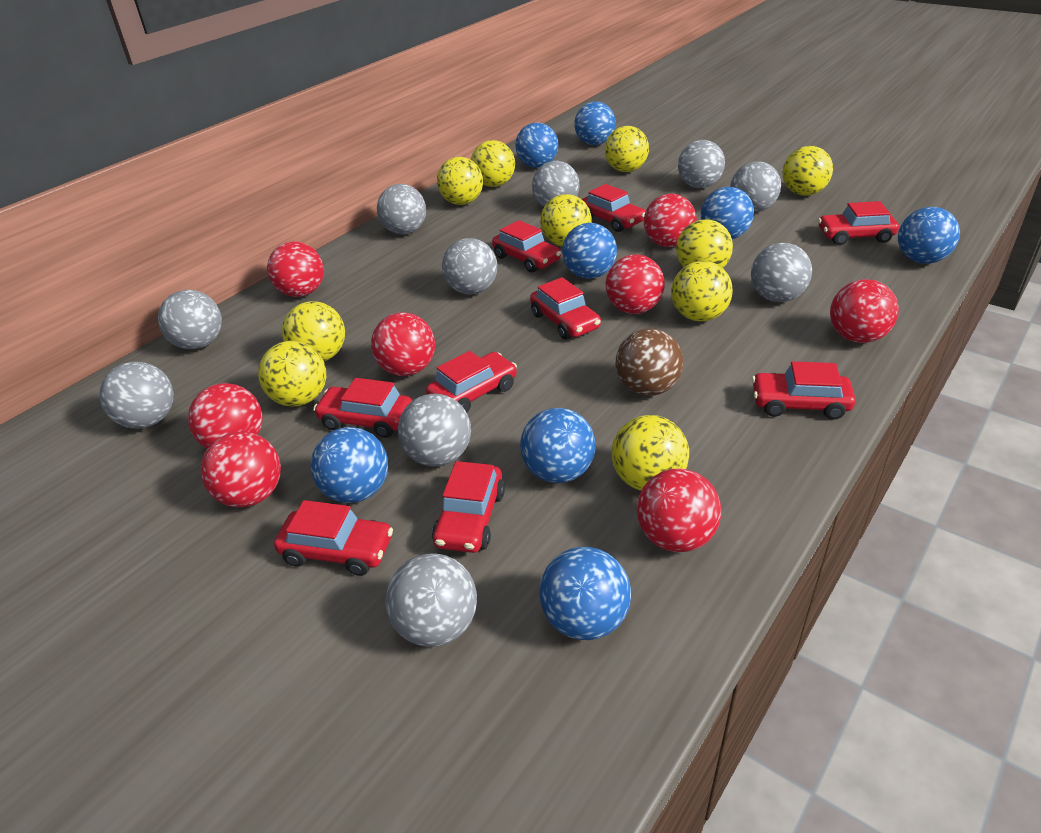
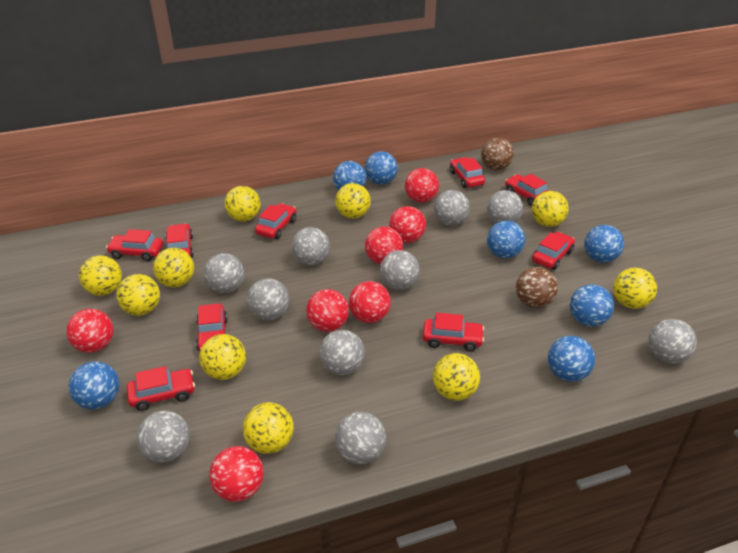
blue ball: [310,427,388,503] [515,123,558,168] [520,408,596,483] [540,547,631,640] [562,223,617,279] [574,101,616,145] [701,187,754,239] [898,207,960,264] = 8 -> [69,361,119,409] [333,161,366,191] [365,151,398,185] [487,221,525,259] [548,336,595,382] [570,284,614,327] [584,225,624,263] = 7
brown ball: [615,329,683,396] = 1 -> [481,138,514,170] [516,267,558,308] = 2
red ball: [188,383,263,449] [201,432,281,507] [267,242,324,297] [371,312,435,376] [606,254,665,314] [637,468,721,552] [644,194,696,247] [830,279,899,343] = 8 -> [66,309,113,353] [209,446,264,502] [306,289,349,332] [349,281,391,323] [365,226,403,264] [389,206,426,243] [405,168,439,203] = 7

